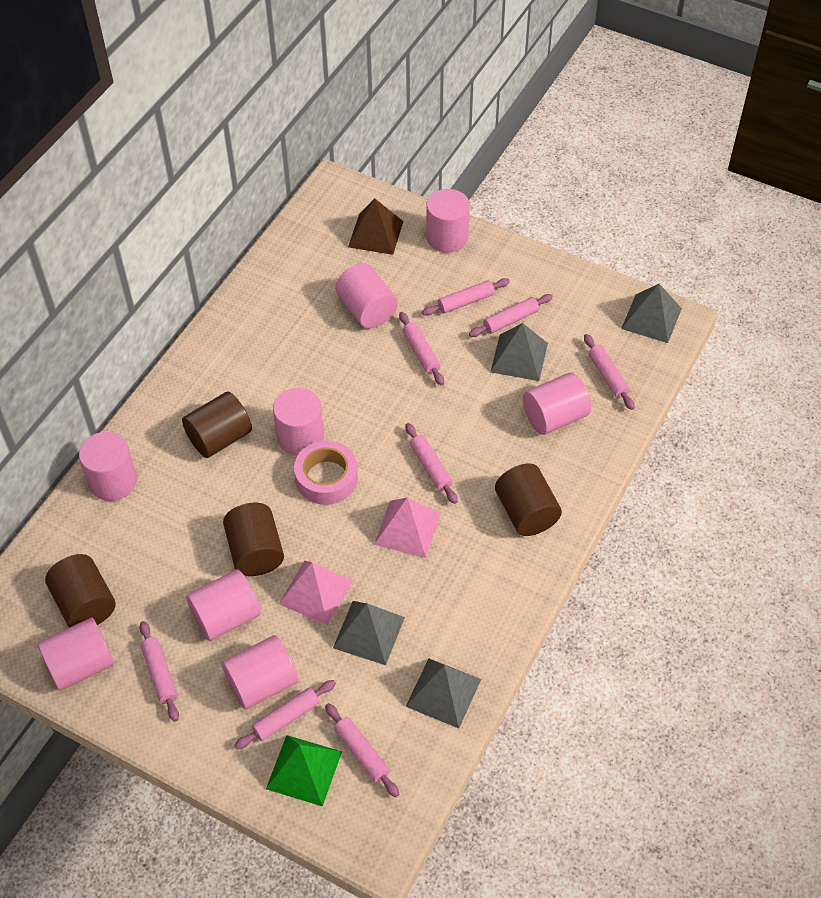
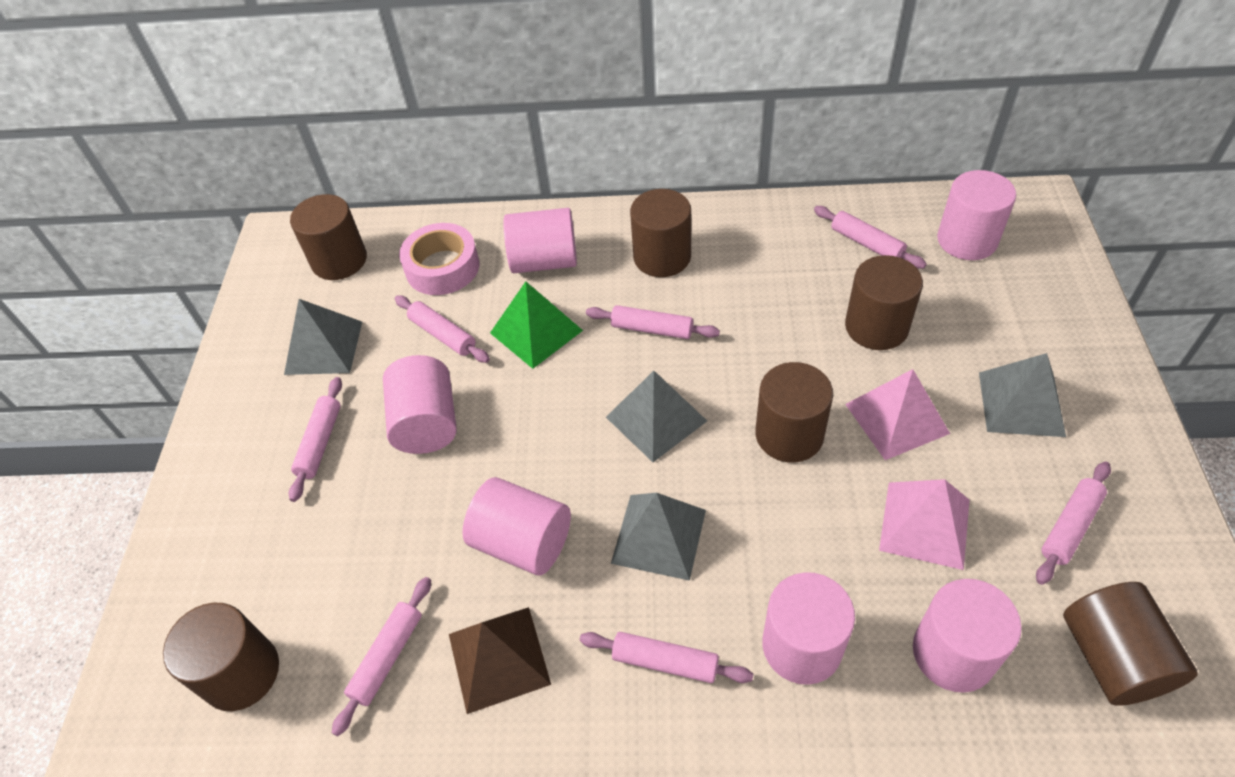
brown cylinder: [45,554,116,627] [182,392,252,458] [223,503,284,576] [495,463,562,536] = 4 -> [163,603,279,711] [290,194,367,280] [630,189,691,277] [755,362,833,463] [845,255,923,350] [1063,582,1198,706] = 6
pink cylinder: [38,618,114,691] [79,432,137,501] [186,569,261,641] [222,635,298,709] [273,388,324,456] [335,263,398,328] [426,189,470,253] [523,373,591,435] = 8 -> [383,355,457,454] [462,477,571,575] [503,208,577,273] [763,572,855,685] [913,579,1022,693] [937,170,1016,260] = 6
pink rolling pin: [139,621,179,722] [234,680,336,749] [325,703,399,797] [399,312,444,386] [405,423,458,504] [422,278,510,316] [469,294,553,337] [584,334,635,410] = 8 -> [289,377,342,502] [332,577,431,736] [395,296,490,363] [580,632,753,683] [586,305,720,339] [814,206,927,269] [1036,461,1111,585] = 7

